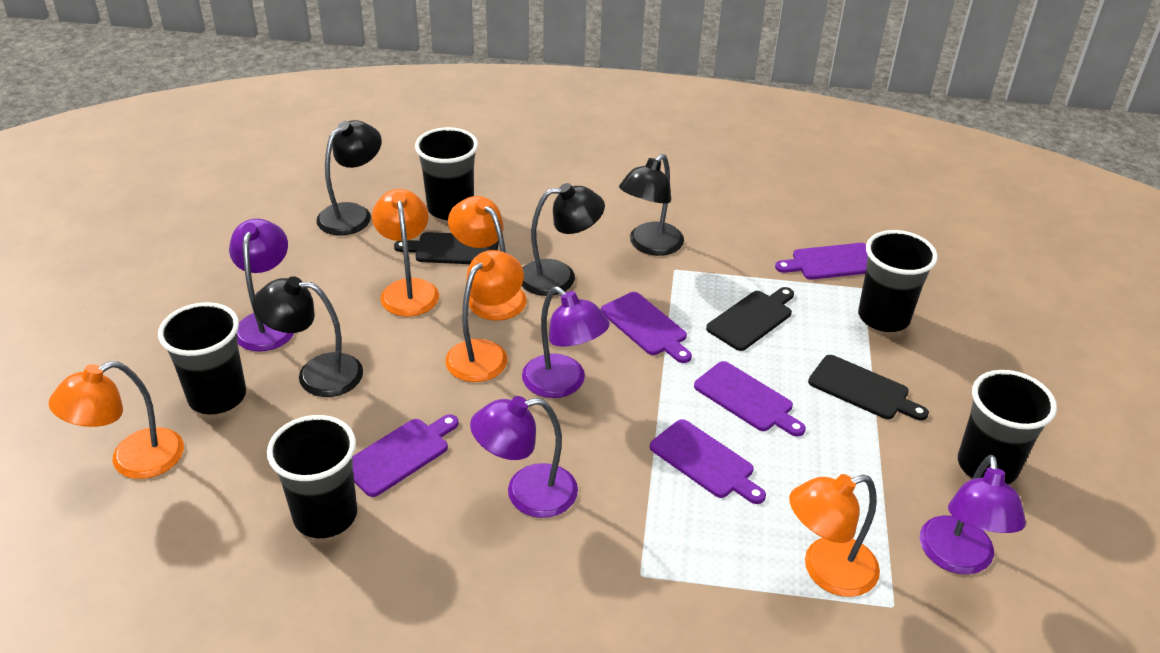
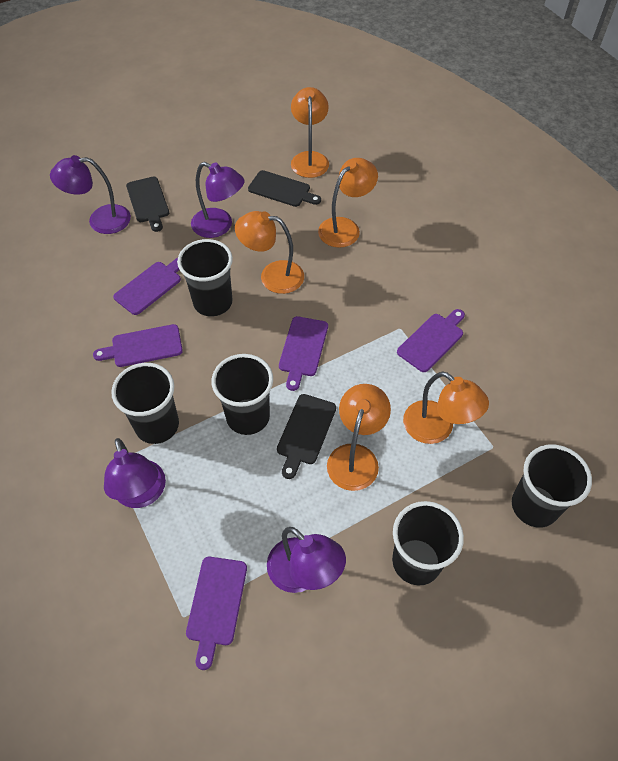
black lamp: [252,276,363,397] [316,120,382,235] [522,183,605,296] [619,154,684,256] = 4 -> none = 0

